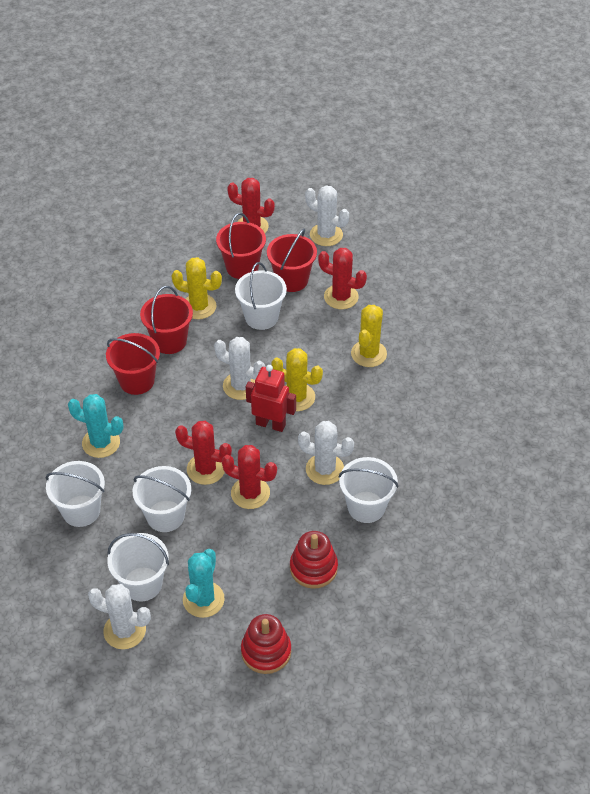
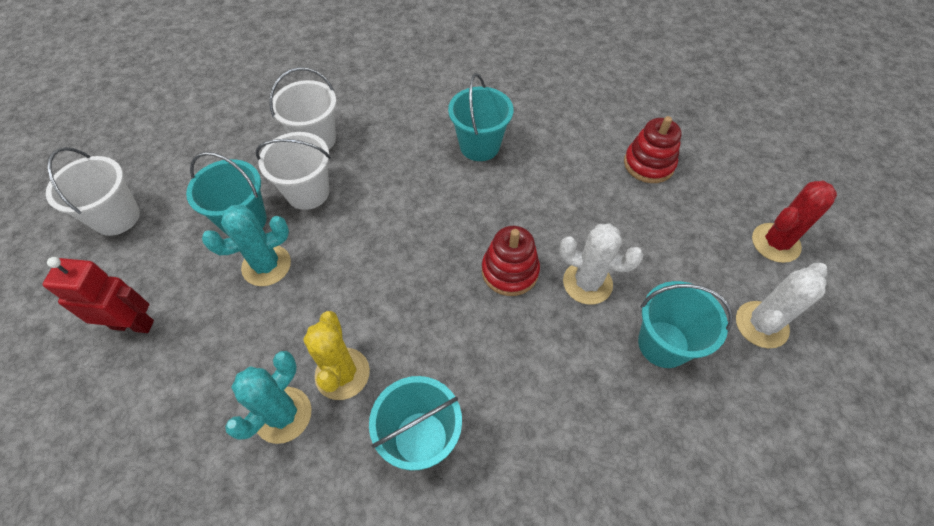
red bucket: [106,333,160,395] [140,286,193,354] [216,213,266,279] [267,229,317,292] = 4 -> none = 0
red cactus: [175,421,232,485] [222,445,277,509] [227,178,275,233] [318,248,367,309] = 4 -> [752,181,837,263] = 1
turquoise bucket: none = 0 -> [186,152,267,236] [369,376,462,471] [448,73,513,161] [638,281,733,368] = 4
white bucket: [46,461,105,527] [107,533,169,602] [133,466,191,532] [235,262,287,330] [339,457,398,523] = 5 -> [46,147,140,236] [256,132,331,210] [269,67,336,150] = 3
white cactus: [88,584,151,649] [214,337,265,400] [298,421,354,485] [305,186,349,246] = 4 -> [559,224,643,305] [736,263,827,348] = 2
yellow cactus: [171,257,222,319] [271,348,323,411] [351,305,387,367] = 3 -> [303,311,370,400] = 1

